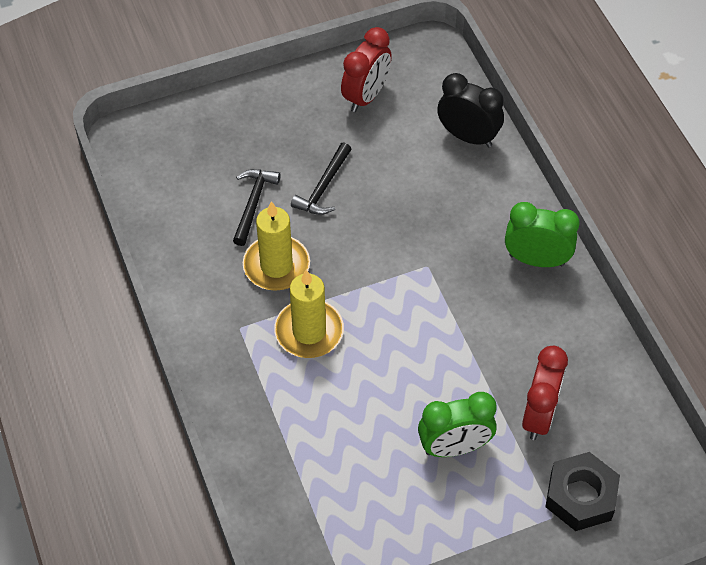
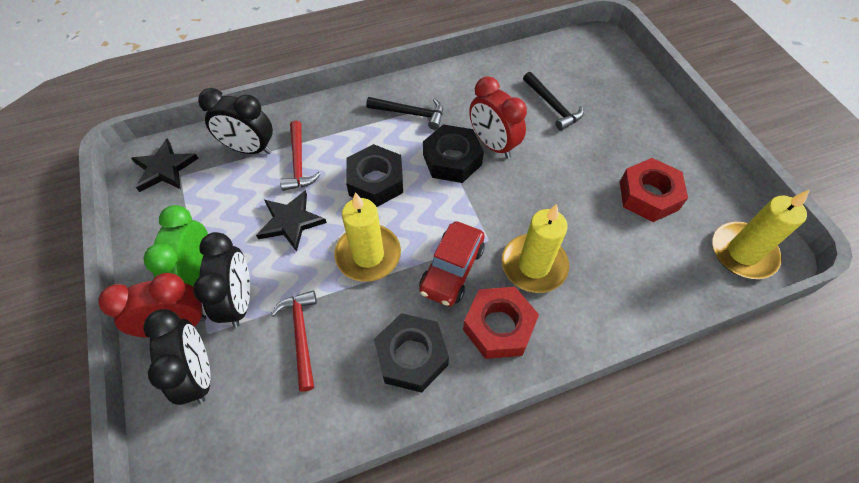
black clock: [437,73,504,147] = 1 -> [143,309,210,405] [193,232,250,327] [198,88,273,154] = 3
black nut: [545,452,620,531] = 1 -> [346,144,403,207] [374,313,449,393] [423,124,484,183] = 3
black star: none = 0 -> [131,139,199,192] [256,190,327,252] = 2
green clock: [418,392,497,457] [505,202,580,267] = 2 -> [143,205,208,287] = 1
red car: none = 0 -> [419,222,485,306] = 1
red hammer: none = 0 -> [270,291,317,392] [280,121,321,191] = 2
red nut: none = 0 -> [463,287,539,359] [620,158,688,222] = 2
yellow candle: [243,201,310,291] [274,270,344,358] = 2 -> [334,192,401,282] [502,204,569,293] [712,190,810,279] = 3

